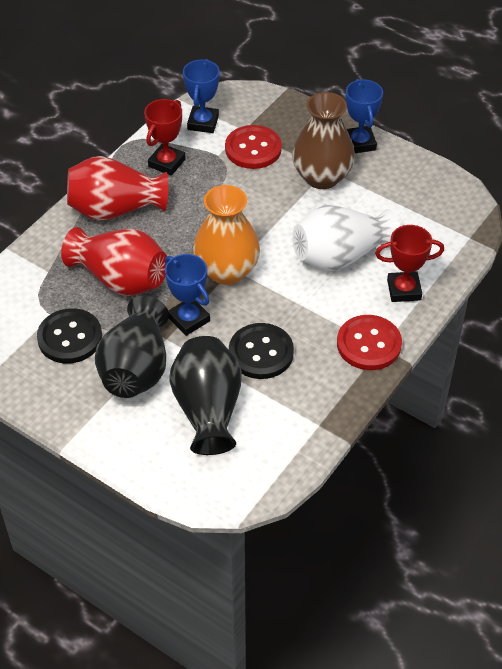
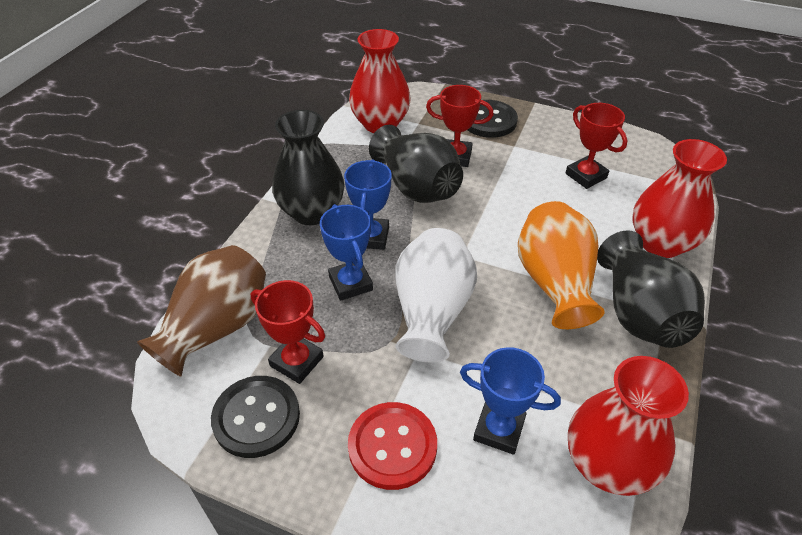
black vase: [95,296,169,398] [169,336,242,455] = 2 -> [272,110,345,225] [369,125,463,203] [597,230,705,348] = 3
red button: [225,125,282,169] [337,315,402,370] = 2 -> [348,402,437,490] = 1
red trophy: [144,99,186,176] [375,225,444,302] = 2 -> [251,280,325,384] [426,85,494,167] [566,103,628,189] = 3
red vase: [61,227,167,296] [67,156,168,221] = 2 -> [349,29,411,133] [568,356,689,496] [633,139,727,258] = 3

